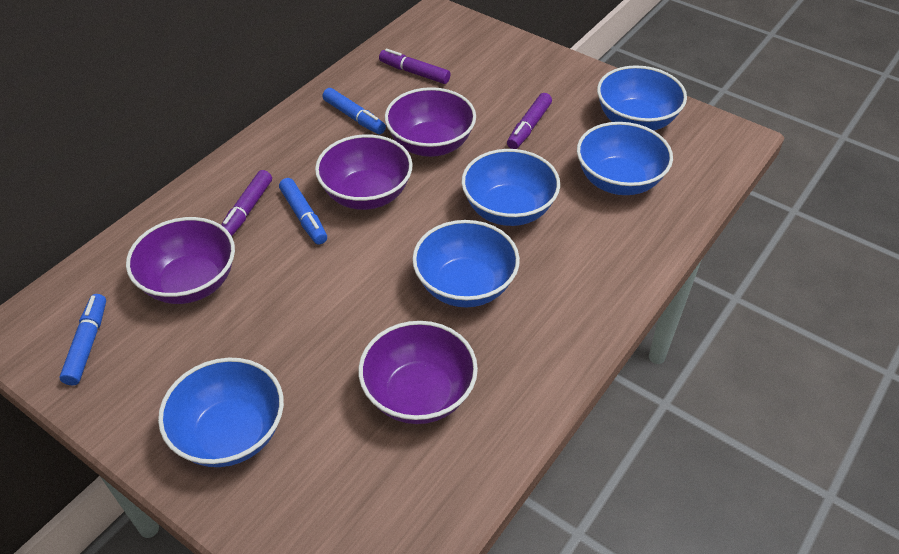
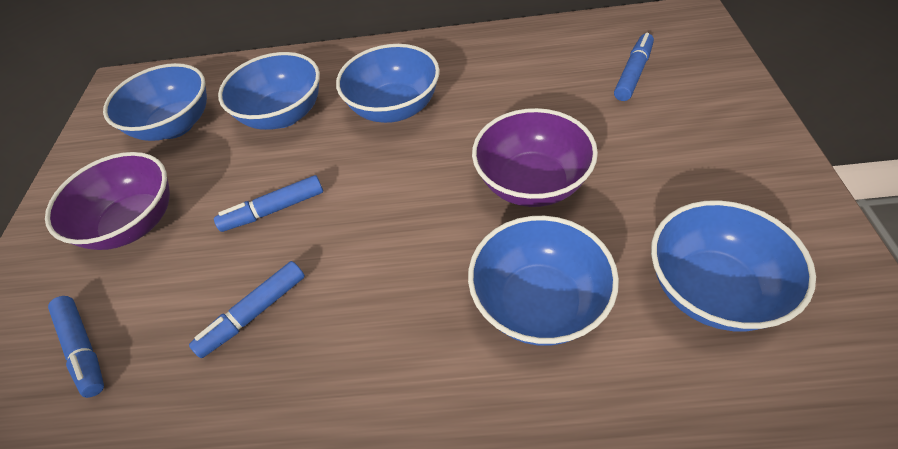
blue marker: [59,294,106,385] [279,178,327,245] [322,88,386,134] = 3 -> [48,296,104,398] [189,261,305,358] [214,175,323,232] [614,33,654,101] = 4
purple bowl: [126,217,235,304] [315,134,413,210] [358,321,478,424] [385,87,476,157] = 4 -> [45,152,170,250] [472,108,598,207] = 2
purple marker: [221,170,272,236] [379,49,451,84] [507,93,552,149] = 3 -> none = 0

